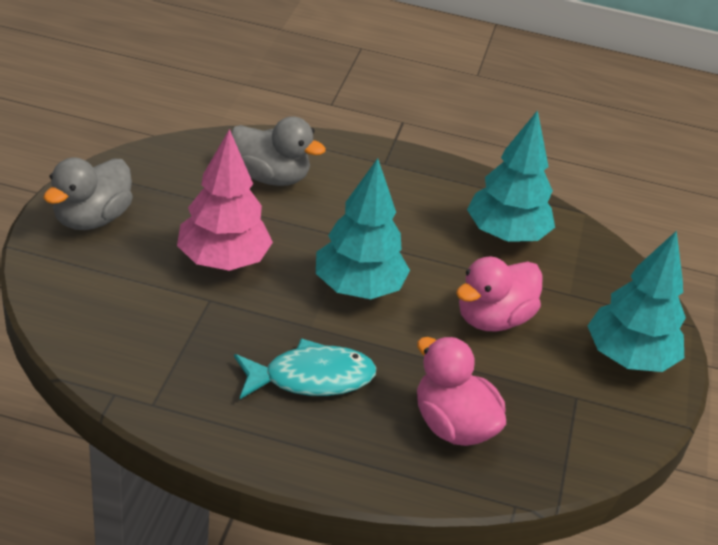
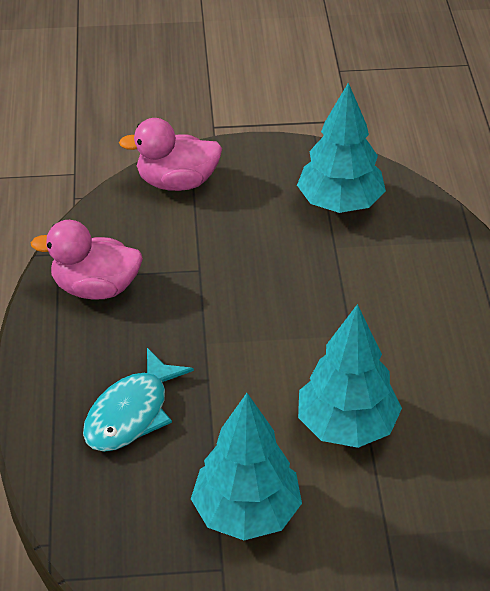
grey duck: [43,158,133,230] [231,116,326,186] = 2 -> none = 0
pink tree: [177,129,273,271] = 1 -> none = 0

